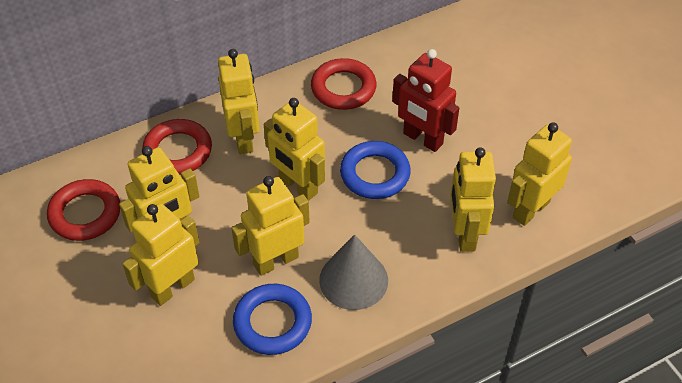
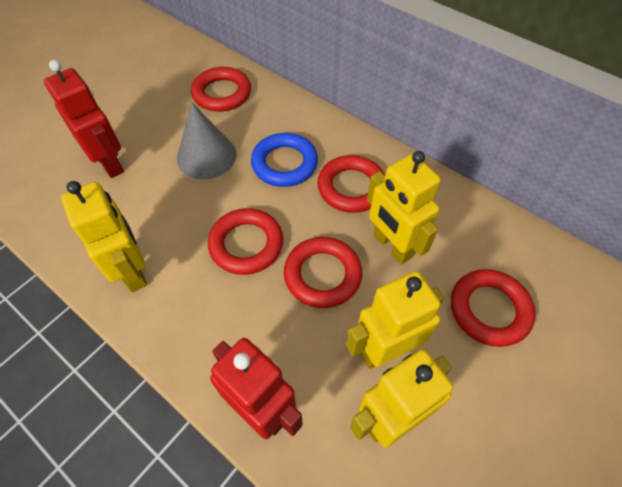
blue ring: [233,284,312,355] [340,141,411,199] = 2 -> [251,133,318,187] = 1
red ring: [47,179,120,241] [142,119,212,175] [311,58,376,110] = 3 -> [191,67,251,112] [208,208,283,275] [284,237,362,308] [317,155,385,213] [451,269,536,347] = 5
red robot: [392,49,459,152] = 1 -> [44,60,124,178] [210,338,303,439] = 2
yellow robot: [119,146,199,232] [123,203,199,306] [218,49,260,154] [231,176,310,276] [264,98,325,201] [450,147,496,252] [507,123,572,226] = 7 -> [61,181,147,292] [346,271,444,369] [350,349,453,448] [367,151,441,265] = 4

